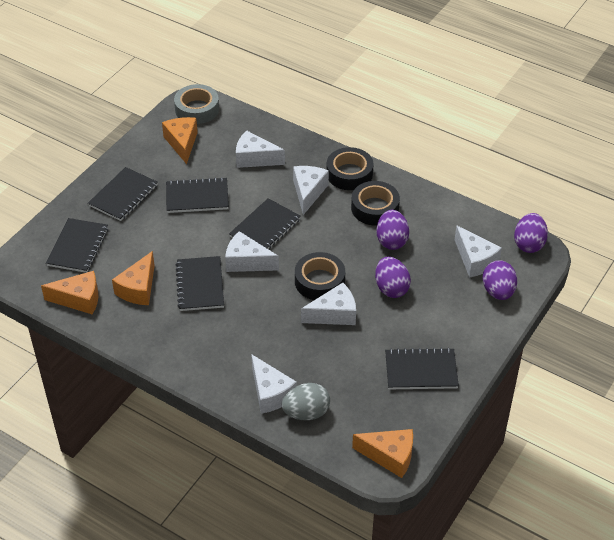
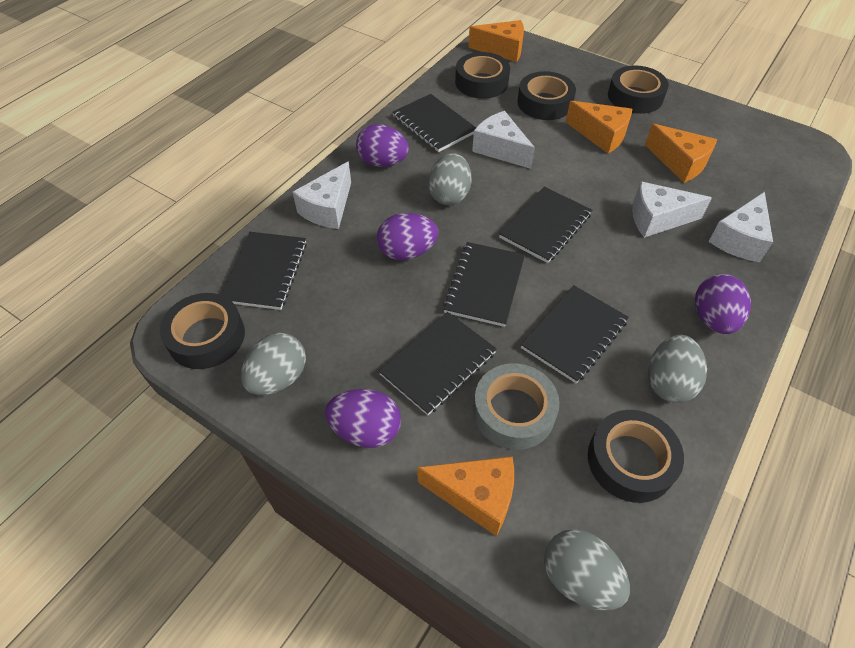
black tape: [295,252,345,300] [327,147,373,190] [351,181,400,226] = 3 -> [160,293,245,369] [455,52,510,99] [517,71,576,120] [588,410,684,503] [608,66,669,114] = 5
grey egg: [282,383,330,420] = 1 -> [241,333,306,395] [428,153,472,205] [544,529,630,611] [648,335,707,403] = 4
white cheese: [225,231,279,272] [236,131,285,168] [251,354,297,414] [293,166,329,215] [301,283,356,325] [455,225,502,278] = 6 -> [293,161,351,229] [472,111,535,169] [632,182,712,238] [709,192,773,262] = 4

